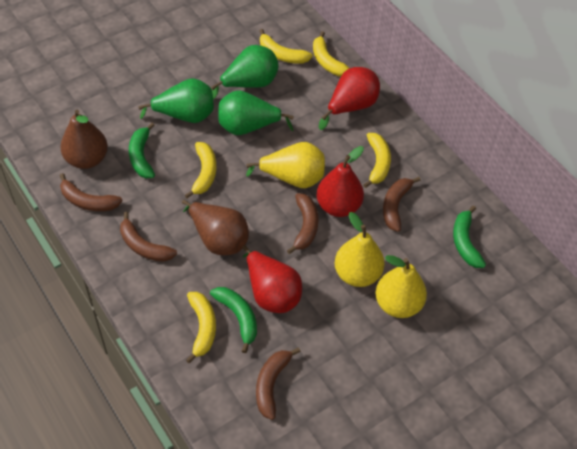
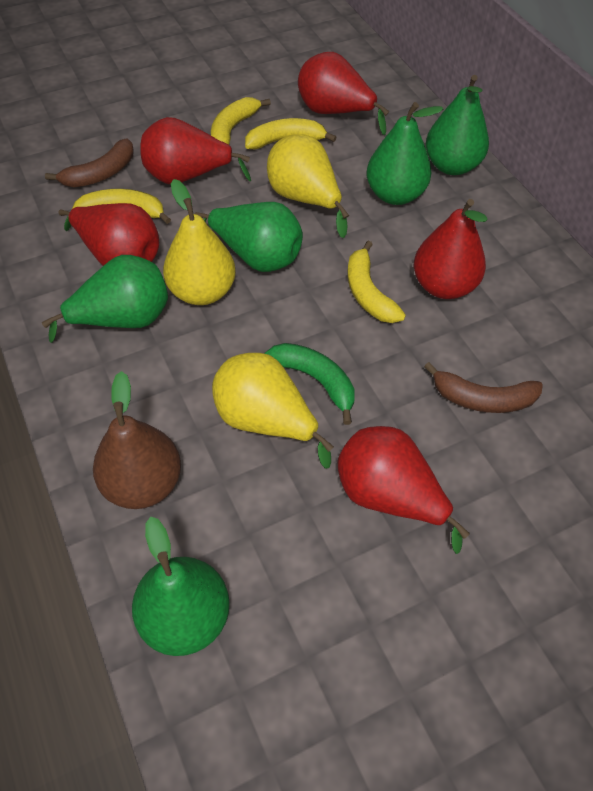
brown banana: [60,173,122,211] [120,212,177,262] [256,347,301,420] [287,193,319,254] [383,177,421,232] = 5 -> [45,139,134,187] [424,362,543,413] = 2
brown pear: [60,110,108,169] [182,200,249,255] = 2 -> [93,371,181,509] = 1
green banana: [129,123,155,178] [210,287,257,353] [453,205,486,268] = 3 -> [264,343,355,425] = 1
green pear: [138,78,214,123] [211,45,279,100] [218,90,294,135] = 3 -> [42,255,168,343] [132,517,230,656] [194,202,303,272] [366,102,443,205] [426,75,489,175] = 5
red pear: [242,246,302,313] [317,146,364,217] [319,67,380,130] = 3 -> [59,203,159,266] [140,117,251,184] [298,52,390,135] [337,426,470,554] [414,199,488,299] = 5
yellow banana: [185,142,216,198] [186,292,216,363] [259,29,313,64] [313,31,349,77] [363,133,391,188] = 5 -> [72,189,171,224] [211,97,271,144] [245,118,337,149] [347,241,406,323] = 4

